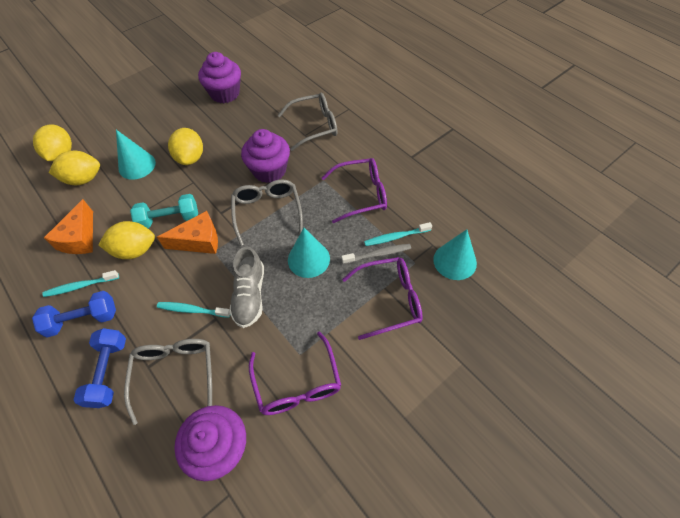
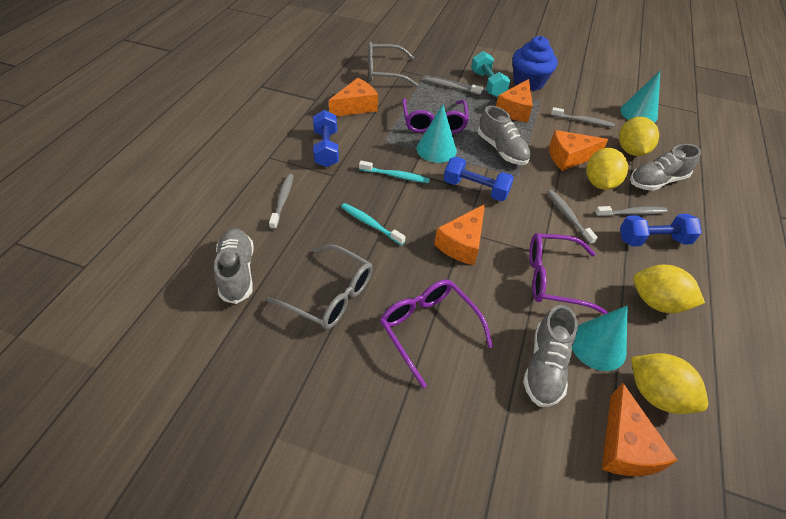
blue cupcake: none = 0 -> [513,36,558,91] = 1
blue dumbbell: [32,291,116,337] [74,328,126,408] = 2 -> [313,110,339,167] [444,157,514,201] [620,214,702,246] = 3
grey glasses: [124,339,212,425] [231,179,303,246] [278,93,337,151] = 3 -> [267,244,373,330] [368,42,418,87] = 2
grey shoe: [229,247,264,328] = 1 -> [214,228,254,304] [478,106,531,165] [523,305,578,407] [630,144,701,191] = 4
grey toothbrush: [341,244,411,264] = 1 -> [269,174,293,230] [424,77,483,95] [547,190,598,245] [551,107,615,127] [595,206,668,217] = 5
orange cheese: [44,199,93,254] [157,211,218,254] = 2 -> [329,78,378,116] [434,204,485,265] [496,79,533,122] [549,130,609,171] [602,383,678,476] = 5
purple cupcake: [174,405,246,481] [198,52,241,103] [241,129,290,183] = 3 -> none = 0
turquoise toothbrush: [43,270,119,297] [157,302,230,318] [364,222,432,246] = 3 -> [341,203,406,245] [359,161,430,183] = 2

